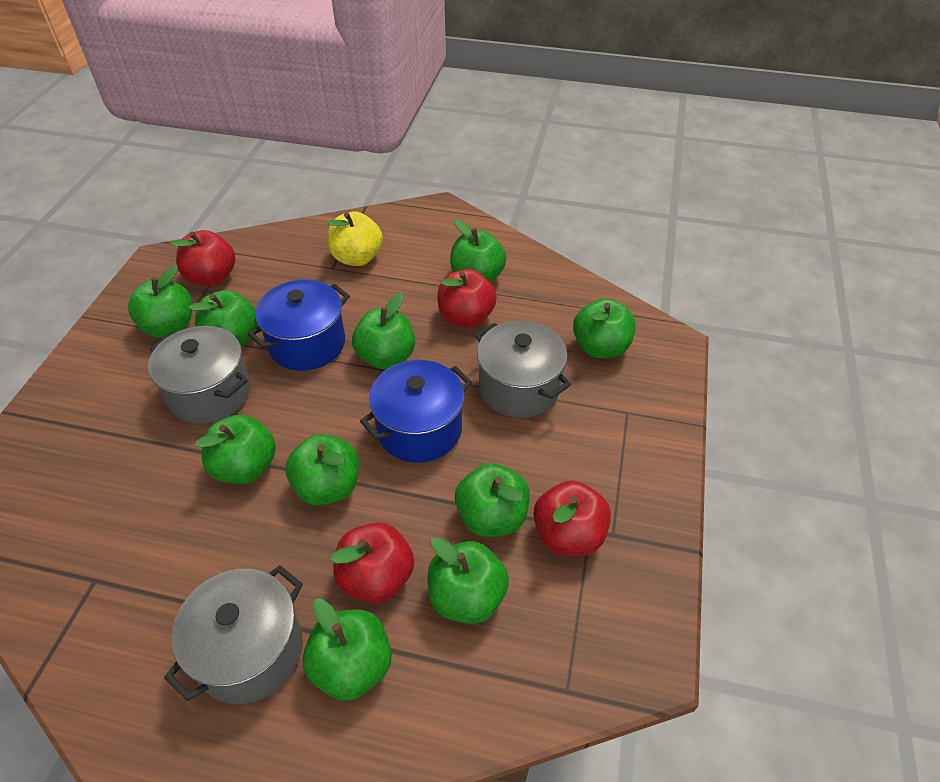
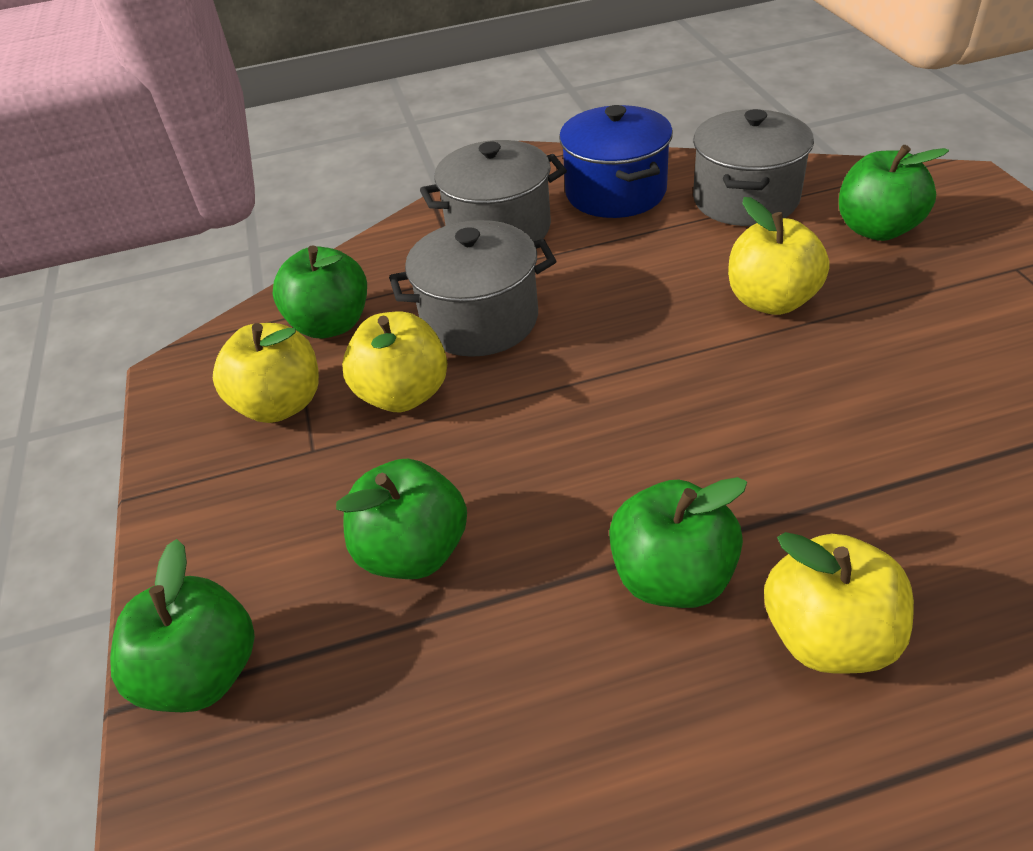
blue pot: [248,279,350,371] [360,360,472,463] = 2 -> [559,105,673,218] = 1
green apple: [128,266,192,338] [189,290,258,347] [195,415,276,484] [286,434,359,505] [303,599,392,701] [352,293,415,369] [428,537,509,624] [450,219,507,282] [455,463,530,537] [573,298,636,358] = 10 -> [110,539,255,712] [273,245,367,338] [336,459,467,579] [609,477,747,608] [839,145,949,241] = 5
red apple: [170,230,235,286] [330,522,414,603] [437,269,497,327] [533,480,611,556] = 4 -> none = 0
yellow apple: [327,211,383,266] = 1 -> [213,323,319,423] [342,311,447,412] [728,197,830,315] [764,532,914,674] = 4

